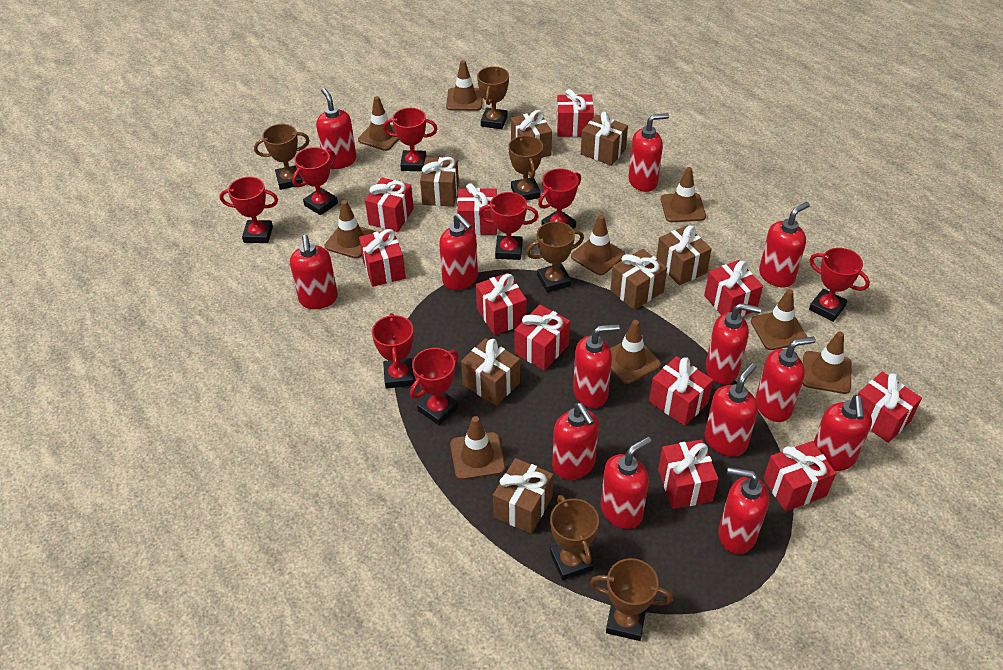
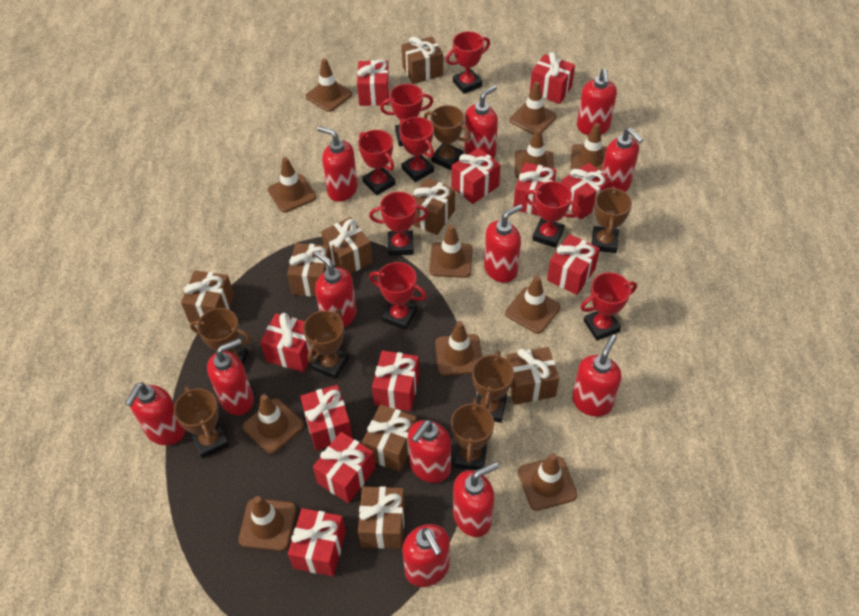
brown gift: [420,157,459,207] [461,338,520,406] [493,458,553,534] [511,110,552,158] [581,112,628,166] [610,249,667,310] [656,226,712,285] = 7 -> [181,271,234,323] [287,243,332,297] [321,217,373,274] [358,486,405,549] [362,404,417,472] [402,36,443,84] [412,178,455,235] [506,347,559,405] = 8
brown traffic cone: [325,200,375,259] [358,96,399,151] [446,60,483,111] [450,416,505,480] [571,215,625,275] [610,320,661,384] [661,167,706,222] [751,289,807,350] [802,331,852,394] = 9 -> [238,496,296,551] [243,394,304,454] [268,157,316,213] [306,58,352,112] [429,224,473,278] [435,321,482,376] [505,276,561,334] [509,81,557,134] [515,128,554,179] [518,453,577,511] [571,123,607,171] = 11
brown trophy: [254,124,310,190] [477,66,509,129] [508,135,543,201] [526,221,584,293] [550,495,599,580] [590,558,673,641] = 6 -> [174,386,229,459] [190,308,252,365] [303,309,349,379] [424,105,471,170] [451,398,494,470] [472,351,514,423] [592,186,632,253] = 7
red soap dispenser: [290,235,338,309] [316,88,356,169] [439,214,478,290] [552,403,599,479] [573,324,620,408] [601,437,652,529] [628,113,669,192] [705,363,758,456] [706,303,761,384] [718,467,769,554] [755,337,816,422] [759,202,810,288] [814,395,872,471] = 13 -> [125,382,185,445] [207,339,254,415] [314,251,357,327] [317,126,358,202] [402,524,450,587] [408,420,451,483] [453,462,499,537] [465,85,498,159] [484,204,523,283] [572,334,622,417] [577,68,617,135] [602,128,644,192] = 12

